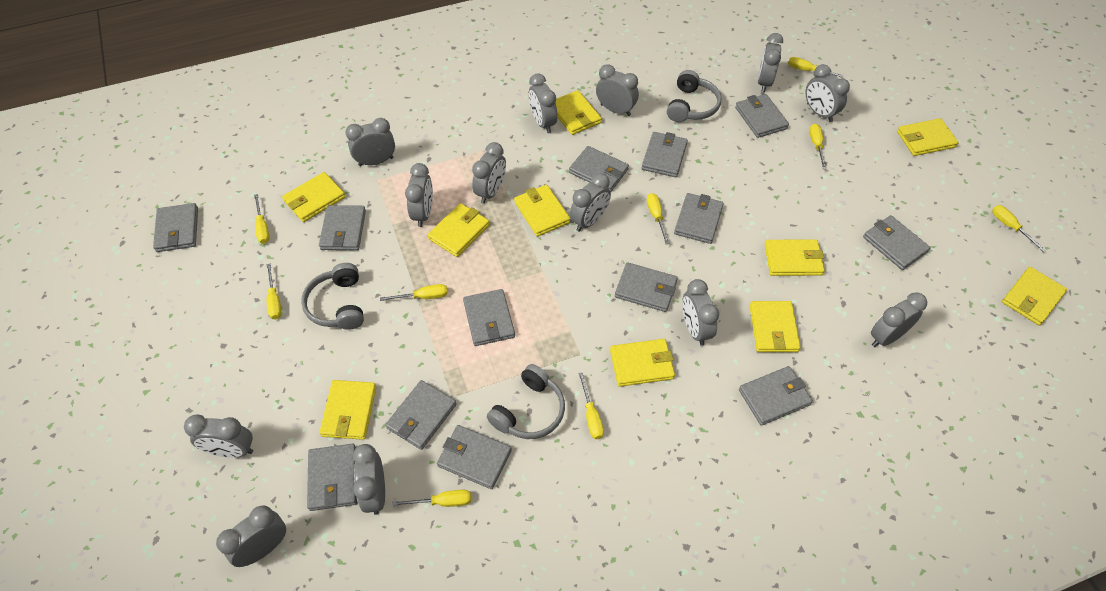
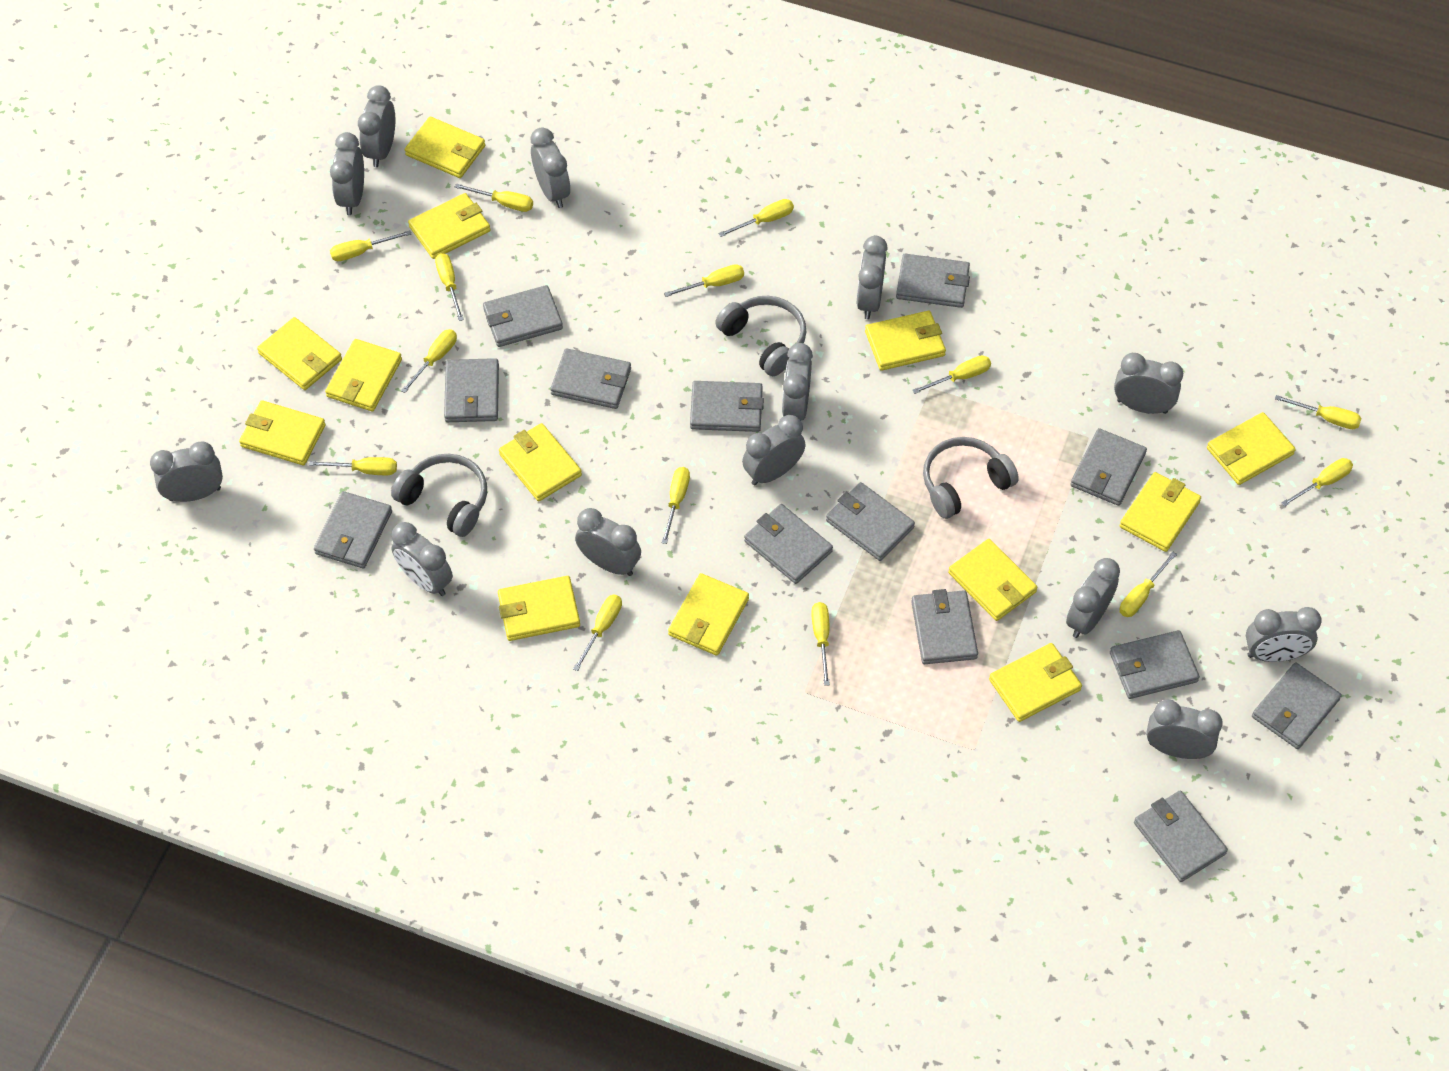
yellow screwdriver: [254,194,270,244] [267,264,282,319] [380,284,448,301] [393,490,471,507] [578,372,604,439] [647,193,669,244] [788,57,843,77] [809,124,827,170] [992,205,1046,251] = 9 -> [309,457,397,475] [330,230,411,261] [401,329,457,393] [435,253,464,321] [455,184,533,212] [573,595,622,671] [662,467,690,544] [664,264,744,297] [718,199,794,237] [811,602,830,686] [912,355,991,394] [1120,551,1177,617] [1275,395,1361,429] [1281,458,1353,507] = 14
yellow wallet: [282,172,345,222] [319,380,376,440] [428,203,490,257] [514,185,570,237] [556,90,602,135] [610,339,675,387] [750,301,801,352] [765,239,825,276] [897,118,959,156] [1002,267,1067,326] = 10 -> [239,400,326,465] [257,317,342,390] [325,339,402,411] [405,117,485,178] [408,193,490,259] [498,576,580,641] [499,423,582,501] [668,573,749,656] [865,311,946,371] [948,539,1037,621] [989,643,1082,722] [1119,472,1201,552] [1207,412,1296,485] = 13

